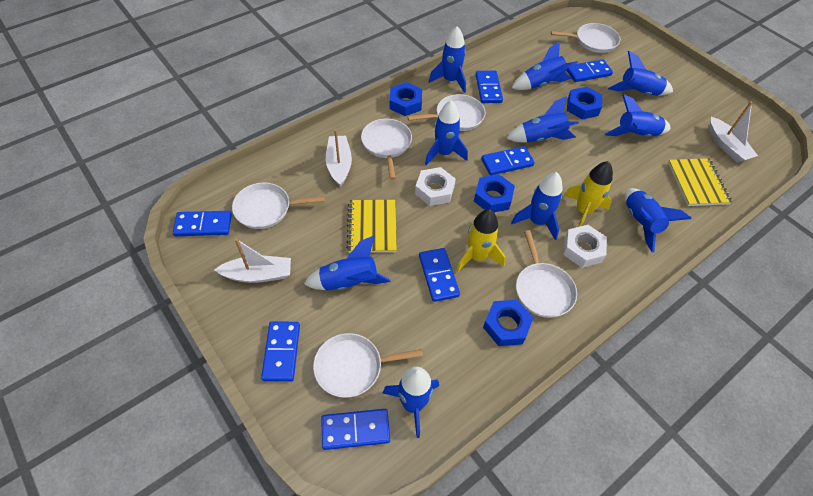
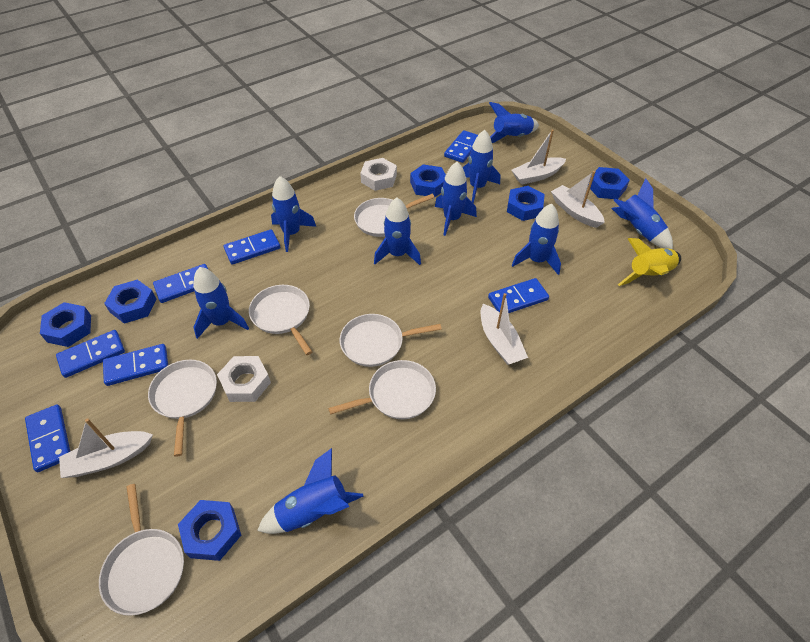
blue nut: [390,82,422,116] [474,174,515,212] [483,300,533,346] [567,87,602,120] = 4 -> [40,302,91,347] [104,280,156,324] [178,500,241,561] [410,164,446,197] [507,186,545,221] [588,167,630,199] = 6
blue rocket: [304,235,391,290] [382,367,439,438] [425,101,468,165] [429,26,466,93] [506,96,579,143] [511,172,563,240] [512,41,578,90] [605,94,671,137] [608,51,673,96] [625,188,691,253] = 10 -> [193,267,249,339] [257,448,363,534] [271,176,316,252] [374,198,421,265] [435,162,477,236] [463,130,500,203] [489,102,539,143] [512,203,561,275] [611,178,673,250] = 9
white boat: [214,238,291,283] [326,129,352,187] [709,101,758,163] = 3 -> [59,418,153,478] [481,293,528,365] [511,130,566,185] [551,171,605,228] = 4
yellow notebook: [346,200,397,253] [668,158,732,206] = 2 -> none = 0
yellow rocket: [456,209,505,272] [564,161,613,227] = 2 -> [618,238,681,286] = 1

